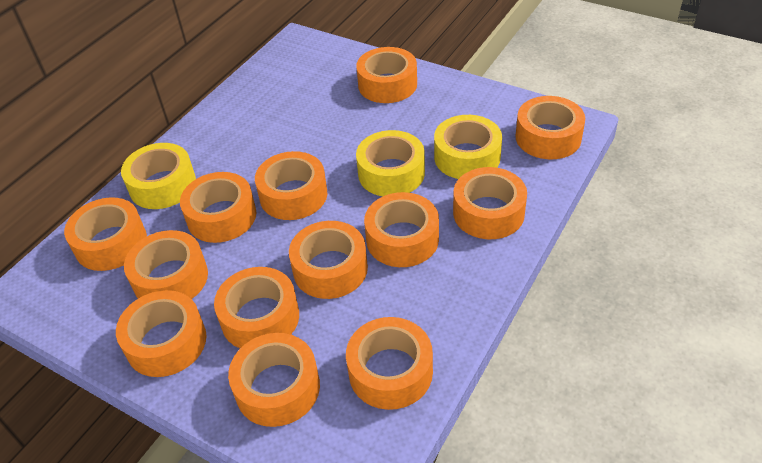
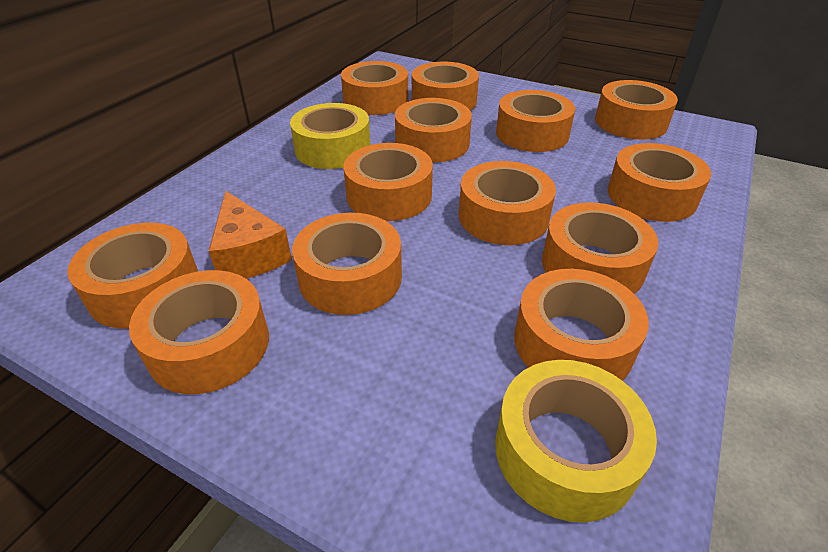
orange cheese: none = 0 -> [209,191,292,278] = 1
yellow tape: [121,143,196,209] [356,130,425,196] [434,115,502,179] = 3 -> [290,103,371,169] [495,360,657,522] = 2

